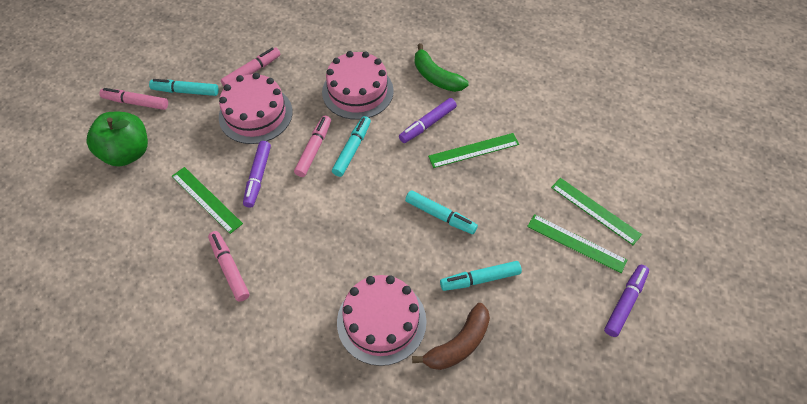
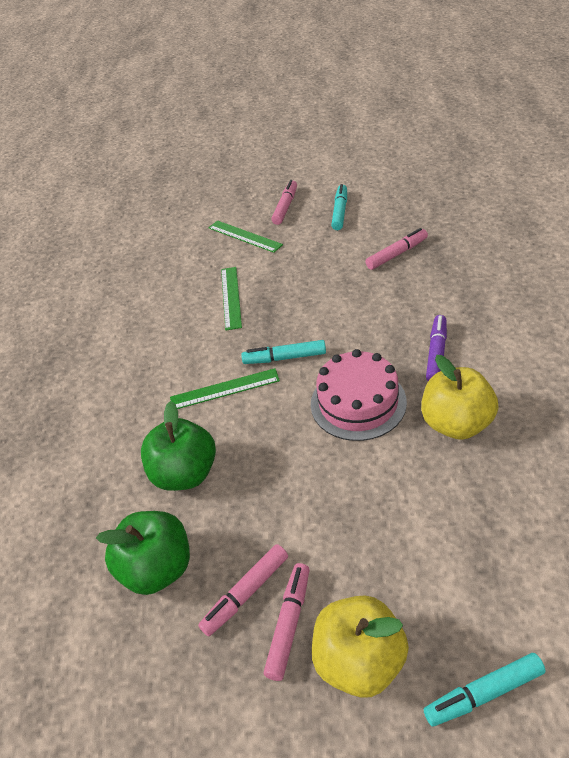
brown banana: [412,303,490,370] = 1 -> none = 0
green apple: [87,112,148,167] = 1 -> [96,511,190,595] [141,401,216,491] = 2
green banana: [415,43,469,92] = 1 -> none = 0
green ruler: [172,167,243,234] [428,133,519,168] [527,214,627,273] [551,178,642,245] = 4 -> [170,368,280,409] [208,220,283,253] [221,267,242,330] = 3
pink cake: [219,73,293,144] [322,51,394,120] [337,275,427,366] = 3 -> [311,349,407,441] = 1
purple marker: [243,141,271,208] [399,98,457,143] [604,265,649,337] = 3 -> [426,315,447,381] = 1
turquoise marker: [149,79,219,96] [332,116,371,177] [405,190,478,234] [440,261,522,291] = 4 -> [241,340,326,364] [331,184,347,230] [423,653,546,727] = 3
yellow apple: none = 0 -> [312,595,409,698] [421,355,499,440] = 2

